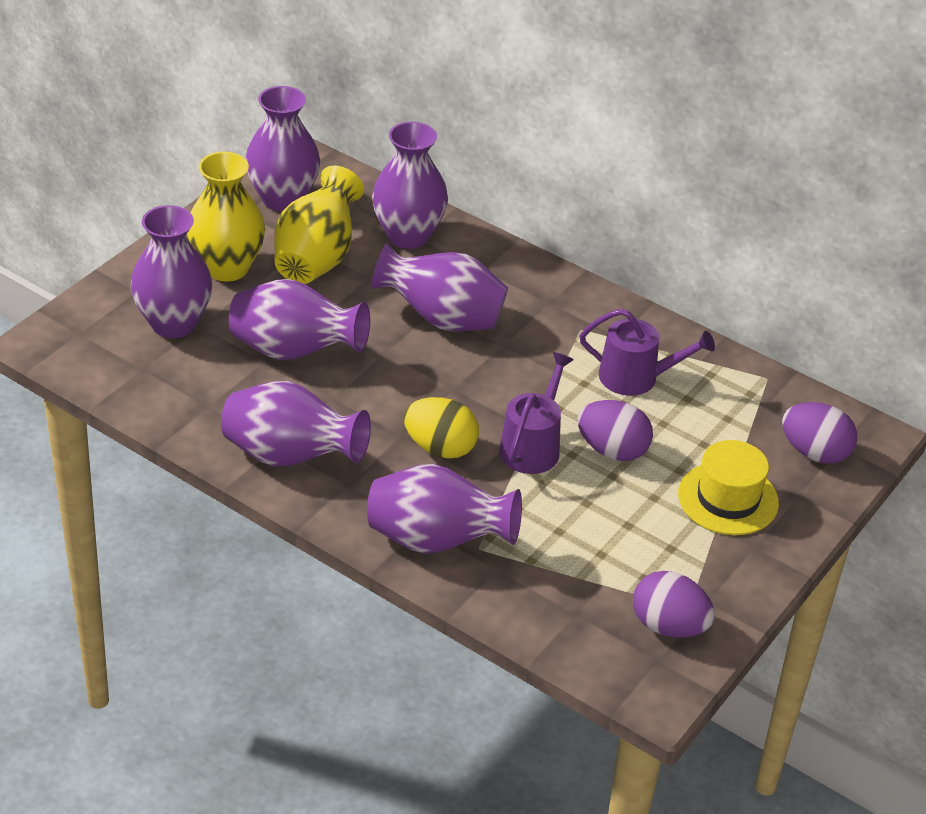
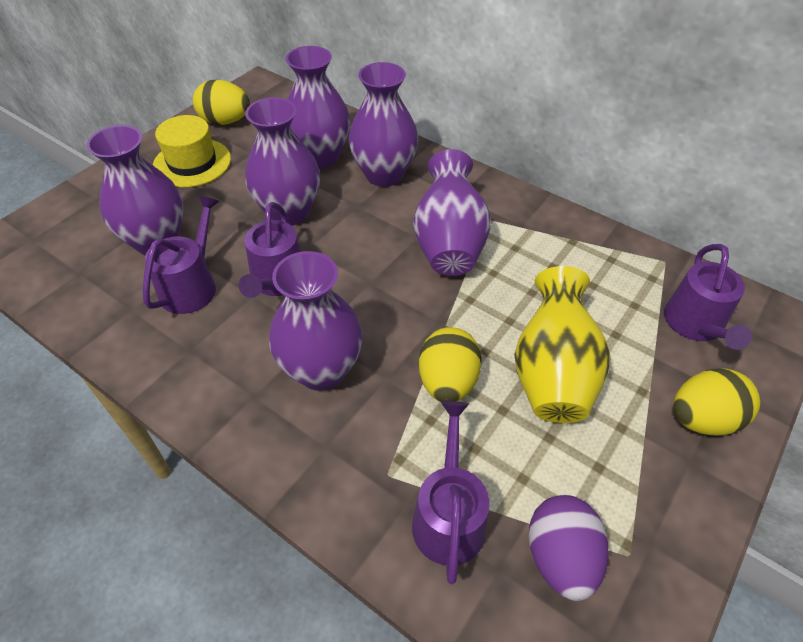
purple egg: [578,400,653,461] [633,571,715,638] [782,402,857,464] = 3 -> [529,495,609,601] = 1
purple vase: [131,205,212,338] [221,381,371,467] [229,279,370,360] [245,86,320,212] [367,464,522,554] [371,243,508,331] [372,122,448,249] = 7 -> [86,125,184,255] [245,97,320,226] [269,251,363,391] [286,46,350,169] [349,62,418,187] [413,149,491,276] = 6
purple watering can: [499,352,574,474] [580,309,715,396] = 2 -> [143,195,220,314] [239,202,301,298] [412,401,490,584] [664,244,752,350] = 4
yellow egg: [404,397,479,459] = 1 -> [193,80,250,125] [419,327,482,402] [673,368,760,436] = 3
yellow vase: [187,152,265,282] [274,165,364,284] = 2 -> [514,266,611,423] = 1

